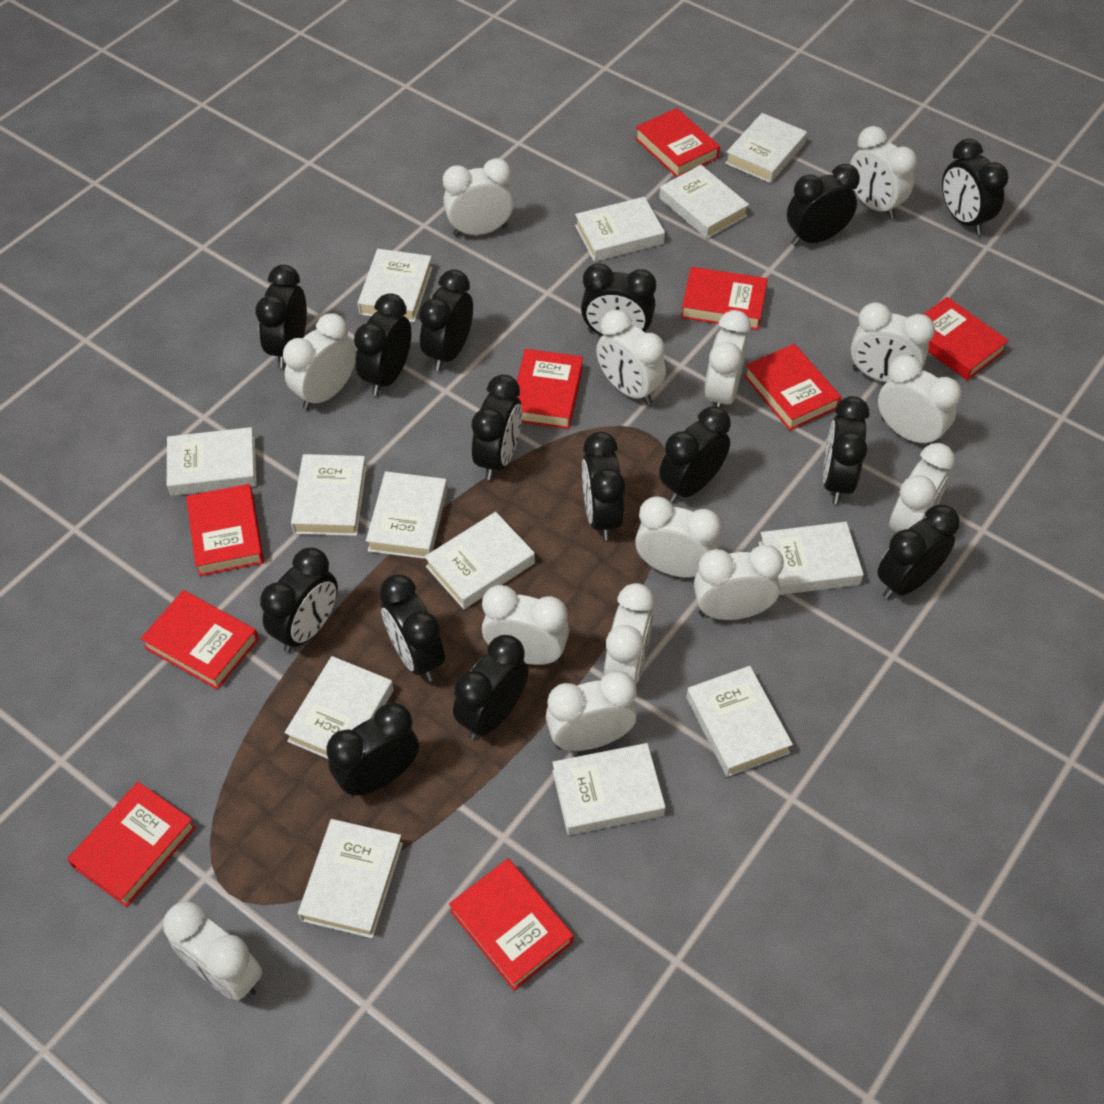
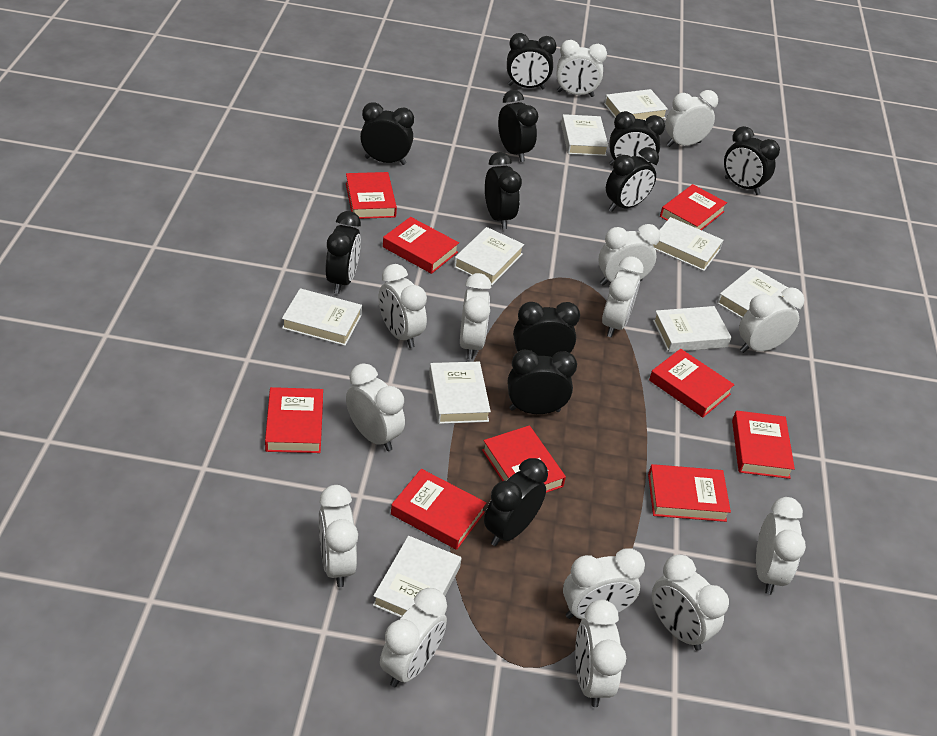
black clock: [255,265,307,368] [260,548,338,653] [326,703,419,796] [354,293,411,396] [379,574,445,681] [419,269,473,371] [453,635,529,740] [471,374,522,480] [581,263,656,336] [582,431,626,540] [659,406,731,503] [787,164,860,246] [823,396,869,504] [877,504,960,599] [942,139,1008,235] = 15 -> [325,211,361,294] [360,102,414,165] [484,458,548,546] [485,152,522,229] [498,90,538,162] [507,33,557,89] [508,349,577,414] [513,302,580,357] [606,147,659,212] [609,111,665,166] [724,126,780,195] = 11
white book: [167,427,257,496] [284,656,394,759] [291,454,367,536] [298,819,403,938] [358,249,433,322] [366,471,448,559] [425,512,535,609] [552,743,665,835] [575,197,665,262] [659,165,749,239] [686,666,793,777] [725,113,807,183] [759,522,864,595] = 13 -> [282,288,362,346] [373,536,462,617] [429,362,491,424] [454,227,524,285] [561,114,609,156] [604,89,668,121] [653,217,723,271] [653,306,732,352] [717,267,788,318] = 9

